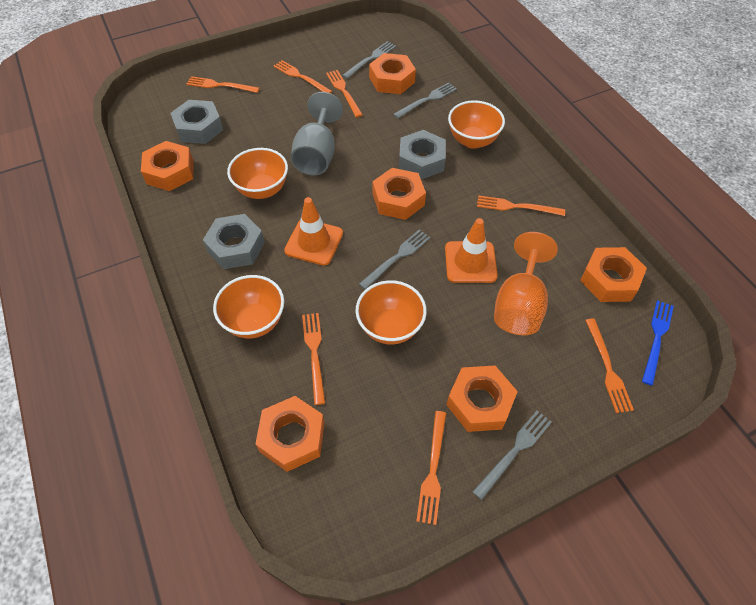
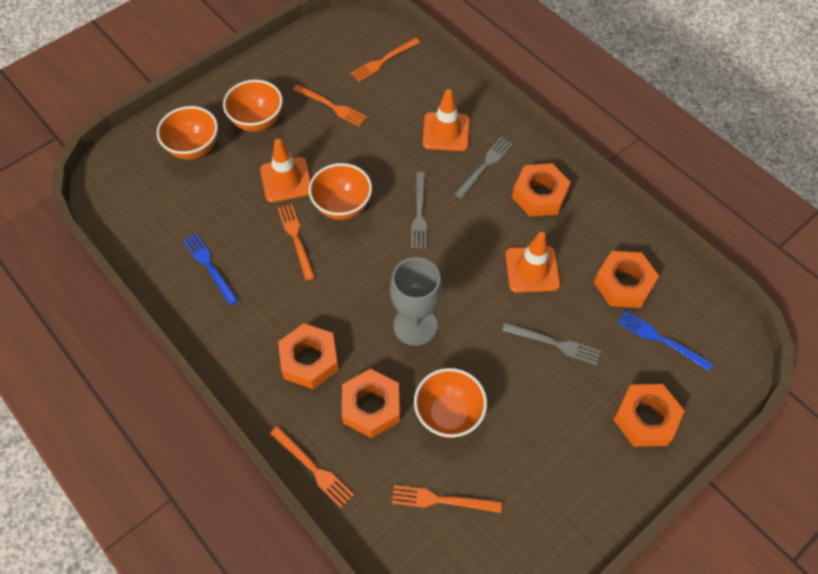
blue fork: [642,300,674,386] = 1 -> [183,233,238,305] [618,311,713,371] = 2
grey fork: [342,41,396,79] [359,230,430,289] [393,82,457,118] [472,411,552,500] = 4 -> [411,172,427,248] [455,137,513,199] [502,322,601,365] = 3
grey nut: [170,100,223,144] [203,214,265,269] [399,130,446,180] = 3 -> none = 0
orange fork: [186,76,260,93] [274,60,332,93] [302,313,325,405] [326,70,363,117] [416,411,446,525] [477,195,565,216] [585,318,634,413] = 7 -> [270,426,354,508] [278,204,315,281] [293,85,368,127] [351,38,421,82] [392,485,502,513] = 5
orange goblet: [494,232,558,335] = 1 -> none = 0
orange nut: [141,141,193,191] [256,396,325,472] [369,53,416,94] [372,168,426,220] [447,365,518,432] [580,247,647,302] = 6 -> [278,323,339,389] [342,369,400,438] [512,163,571,217] [594,251,659,308] [613,384,685,447] = 5
orange traffic cone: [284,197,343,266] [445,218,498,283] = 2 -> [260,139,311,202] [423,89,470,151] [505,232,560,293] = 3

